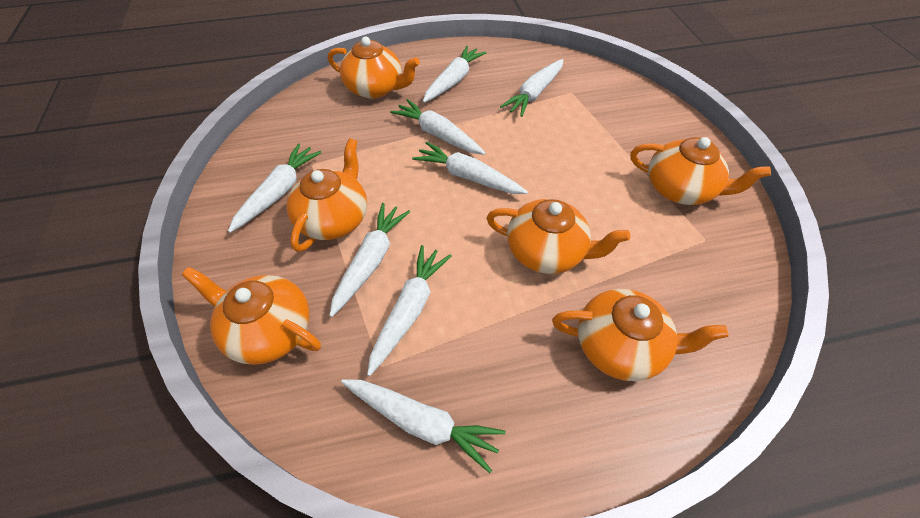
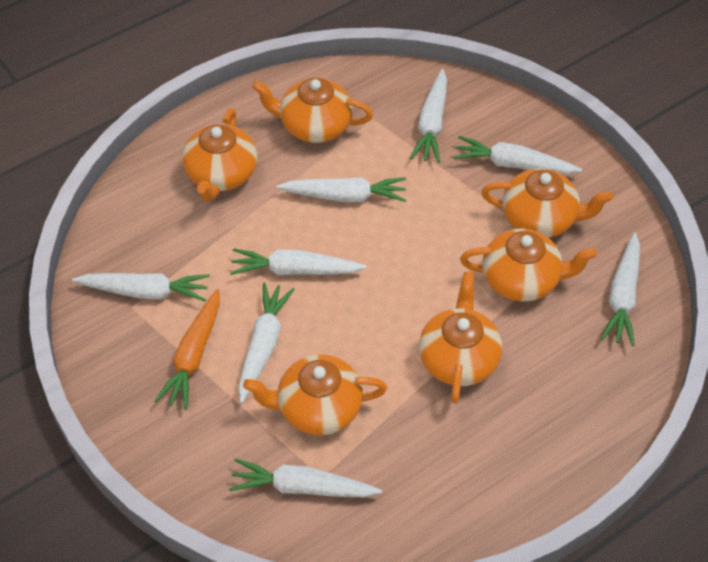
orange carrot: none = 0 -> [154,289,220,410] = 1

